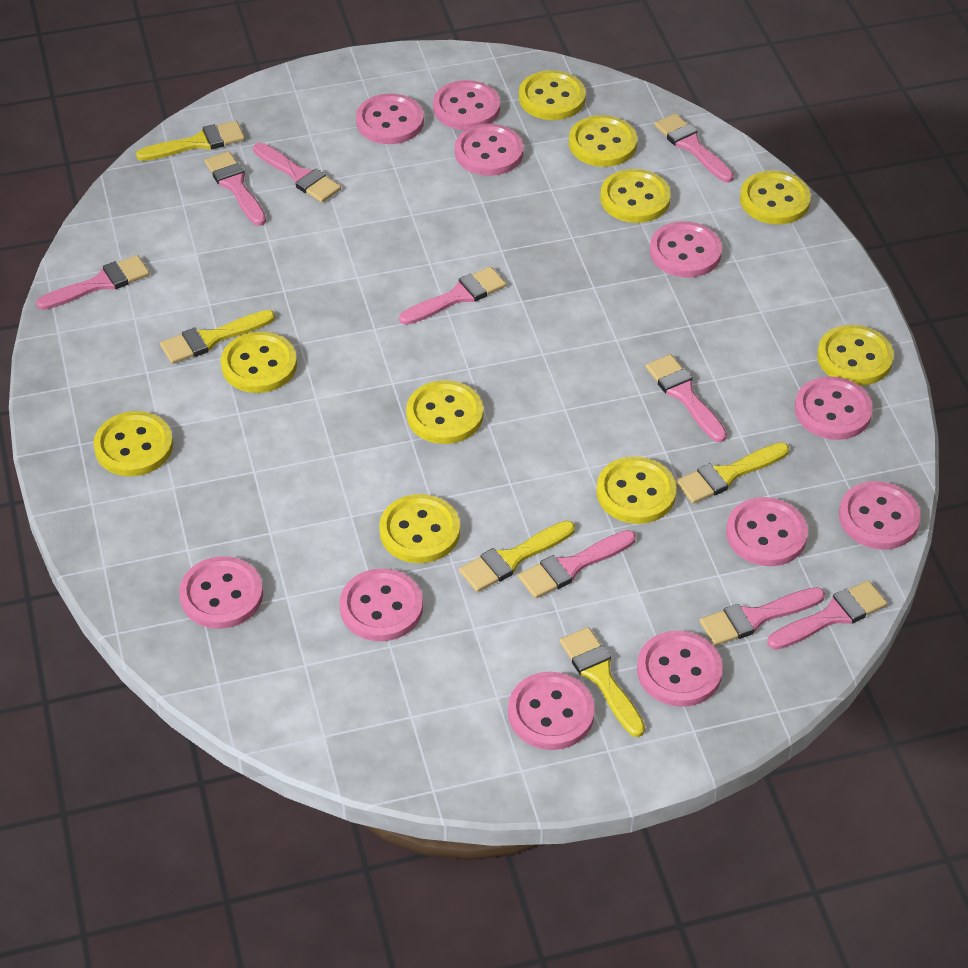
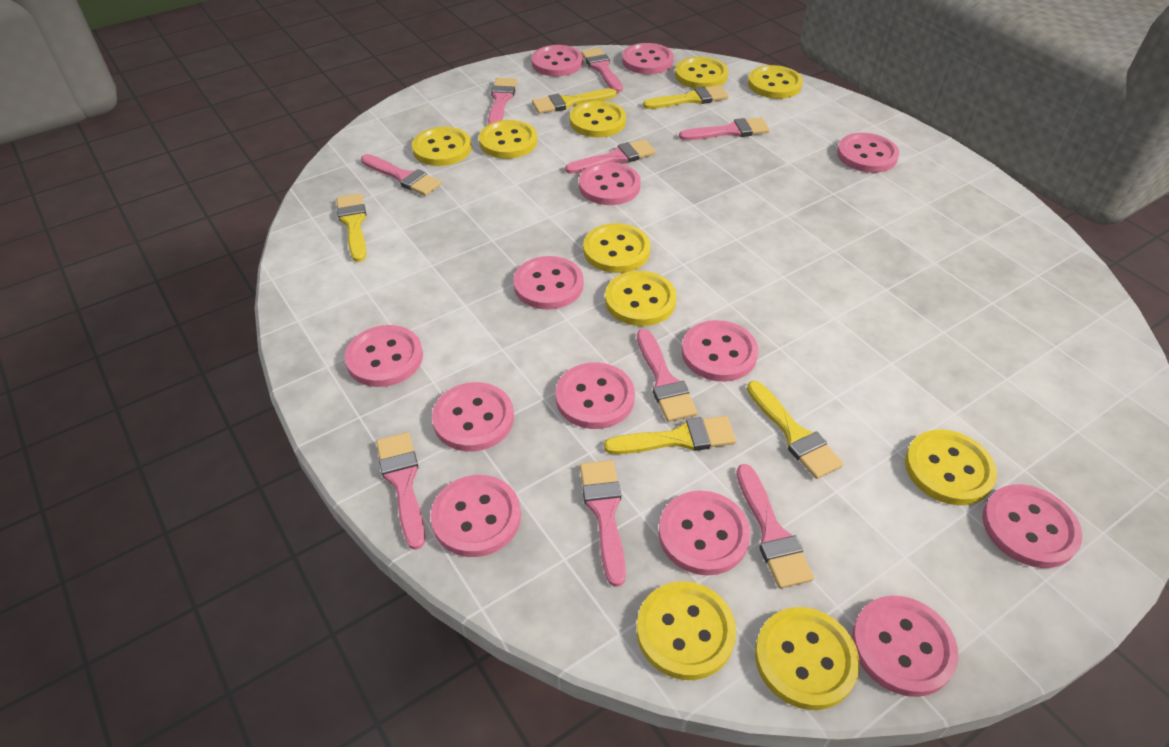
pink button: [179,556,263,629] [340,568,423,641] [356,93,424,144] [433,80,500,130] [455,124,523,176] [508,672,595,750] [637,630,723,707] [650,221,722,278] [726,497,808,566] [795,376,873,440] [839,481,921,549] = 11 -> [345,325,423,387] [430,475,521,557] [432,382,514,452] [513,256,583,310] [531,45,583,76] [556,362,635,429] [579,162,641,205] [622,43,674,74] [659,491,750,576] [682,320,758,382] [837,133,899,173] [852,596,958,697] [982,484,1082,568] = 13

